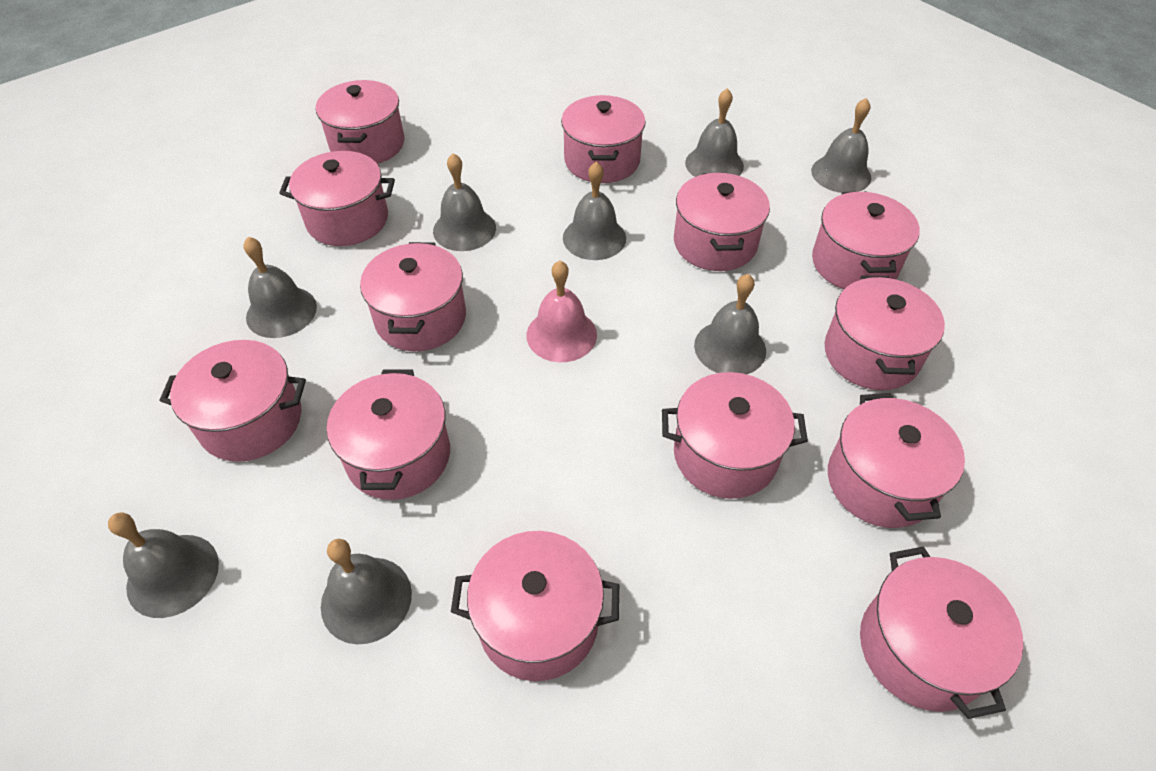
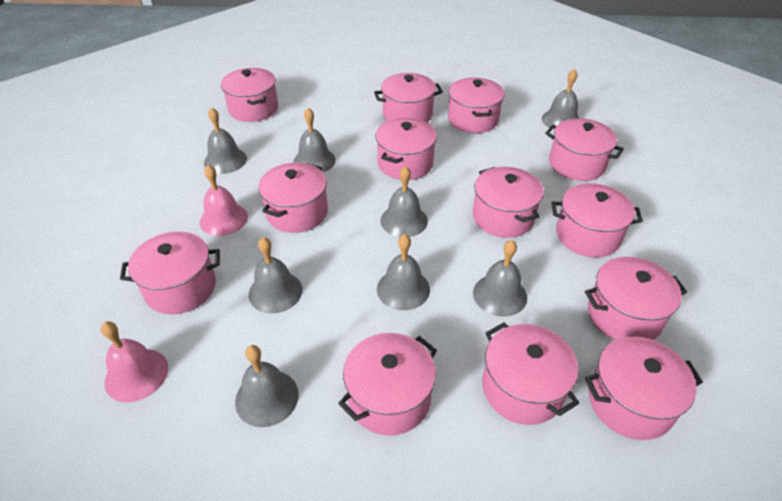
pink bell: [527,261,597,362] = 1 -> [101,321,168,402] [200,165,248,236] = 2

